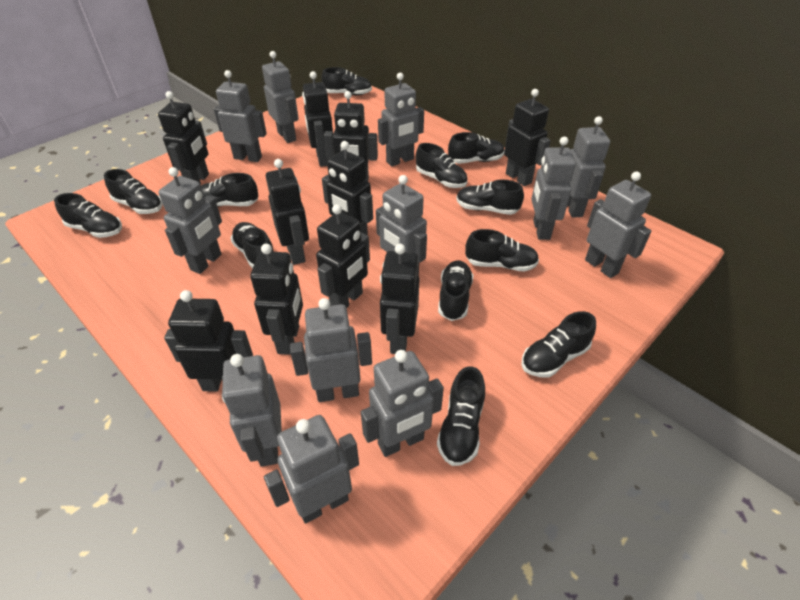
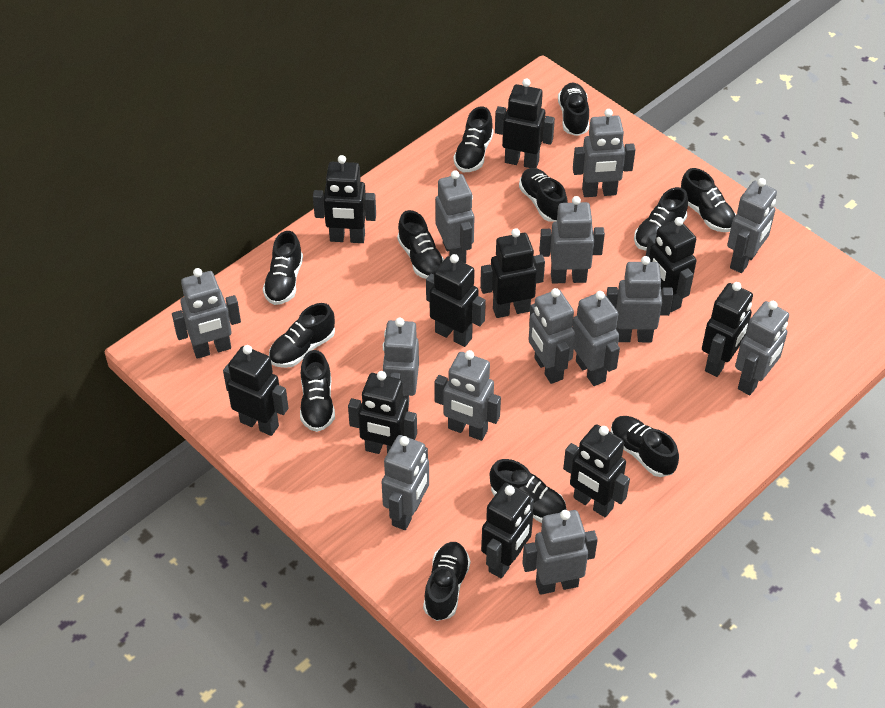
grey robot: [158,167,222,274] [214,70,267,162] [222,354,282,467] [262,51,299,143] [264,415,359,524] [290,298,372,402] [361,350,444,457] [376,175,427,275] [378,73,424,166] [531,137,576,240] [567,116,610,218] [585,171,651,278] = 12 -> [172,268,241,359] [382,435,429,530] [383,318,419,408] [434,350,501,441] [435,170,475,263] [522,510,598,595] [529,288,575,384] [539,196,605,284] [572,291,620,386] [573,109,636,197] [606,256,673,342] [727,178,777,273] [735,301,789,395] = 13

